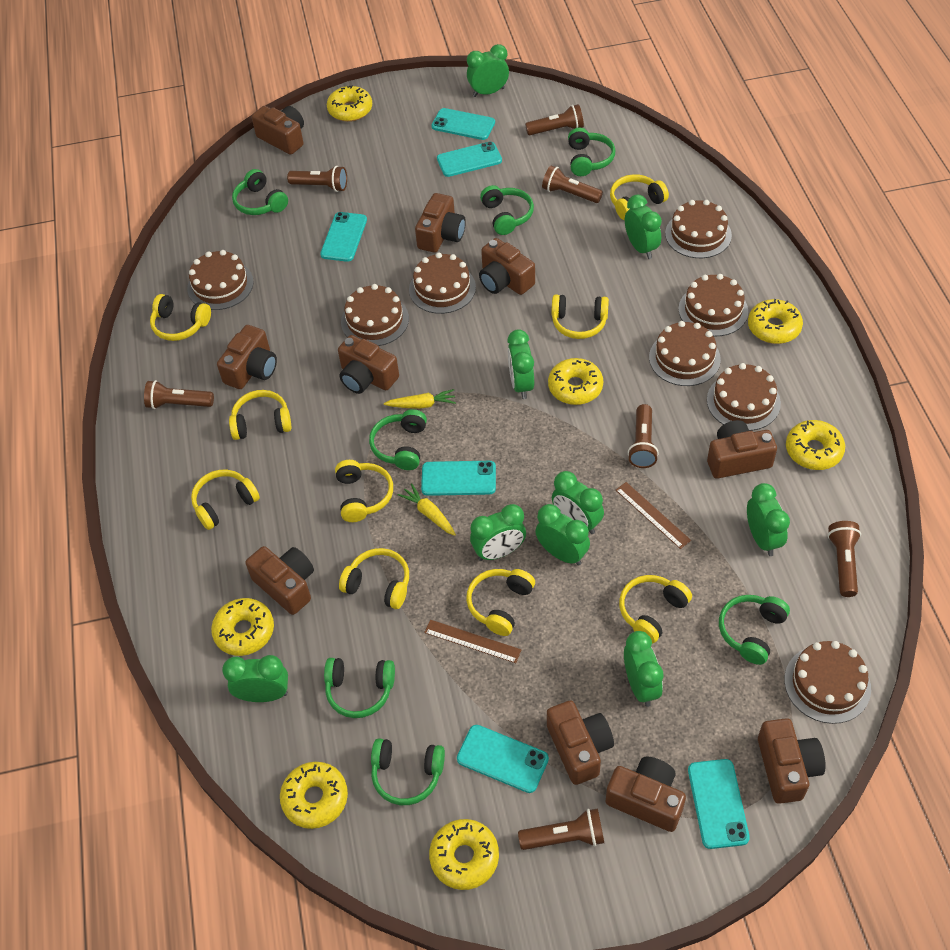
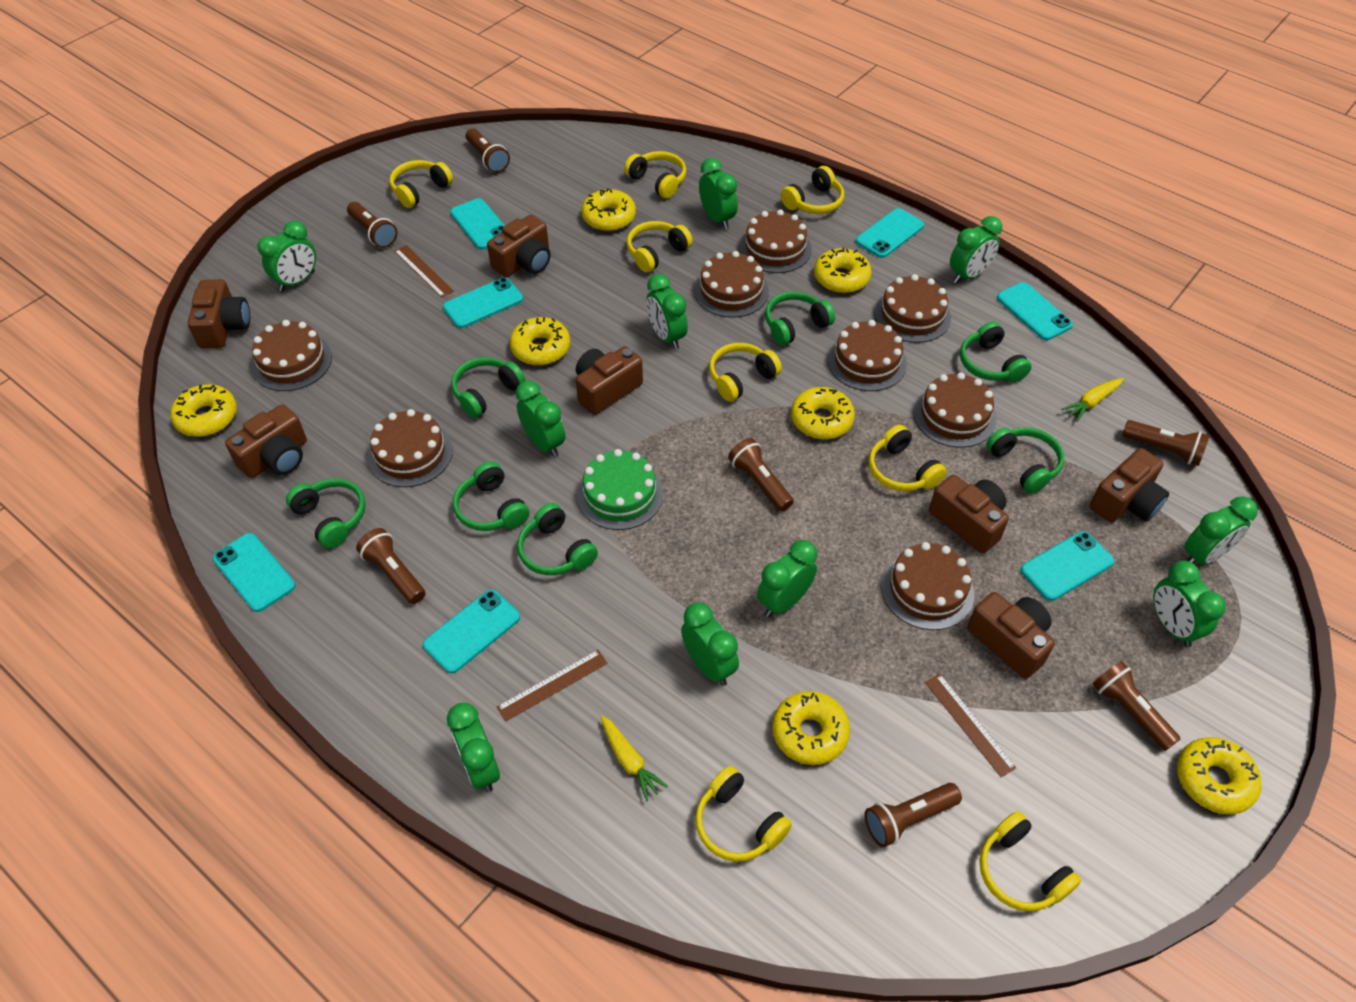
brown camera: [217,325,277,389] [246,546,314,615] [252,106,304,155] [338,335,399,394] [415,193,466,253] [479,238,535,295] [547,700,614,785] [605,757,686,832] [707,420,777,479] [758,718,826,804] = 10 -> [188,279,250,348] [225,404,307,478] [487,215,551,277] [576,346,643,415] [929,475,1009,553] [967,592,1055,679] [1090,448,1169,523] = 7
brown ruler: [424,620,521,663] [616,482,691,549] = 2 -> [394,245,454,298] [497,650,608,722] [925,674,1017,778] = 3
green cake: none = 0 -> [577,449,663,530] = 1
green clock: [222,655,288,702] [467,44,509,97] [470,504,526,561] [507,329,534,399] [535,504,590,566] [552,471,604,534] [624,631,664,707] [625,194,662,259] [747,483,790,556] = 9 -> [257,221,316,291] [447,703,500,792] [516,380,566,457] [646,274,688,350] [681,602,739,686] [699,158,738,229] [757,540,817,617] [950,216,1002,284] [1153,561,1226,647] [1184,496,1258,565] = 10
turquoise phone: [320,212,367,262] [421,461,496,496] [431,108,495,140] [437,142,502,177] [457,725,549,793] [688,759,750,849] = 6 -> [212,533,296,612] [423,589,520,673] [443,278,523,328] [450,198,505,250] [856,208,924,258] [997,282,1073,340] [1020,531,1114,601] = 7
yellow headphones: [150,294,211,341] [191,470,260,530] [229,390,291,440] [335,460,393,522] [339,548,409,609] [466,569,535,636] [551,294,609,339] [610,174,669,220] [619,575,692,644] = 9 -> [390,160,453,208] [624,151,686,198] [627,221,693,273] [695,766,792,862] [709,343,782,402] [781,166,844,214] [869,425,947,492] [979,811,1081,911] = 8

